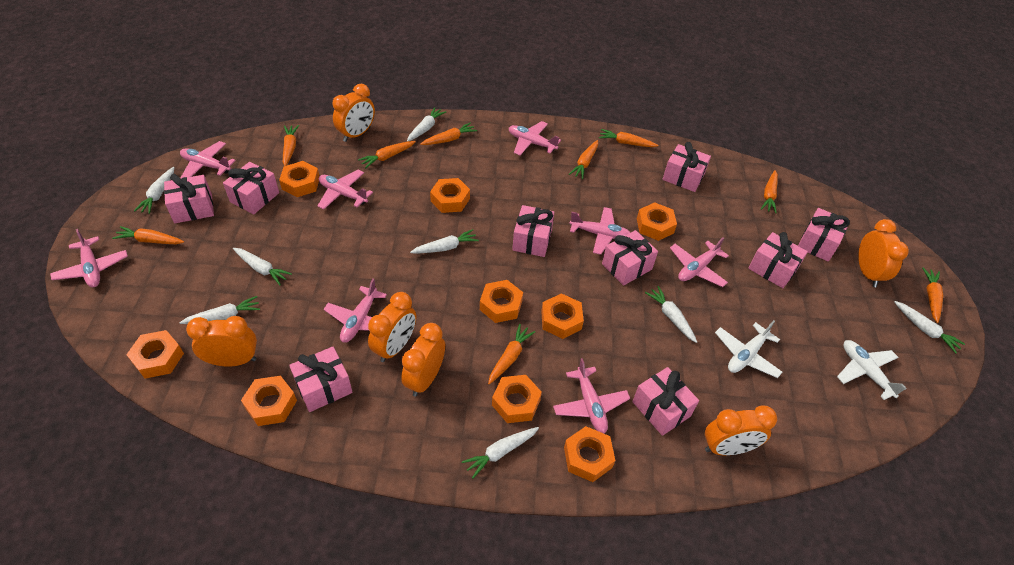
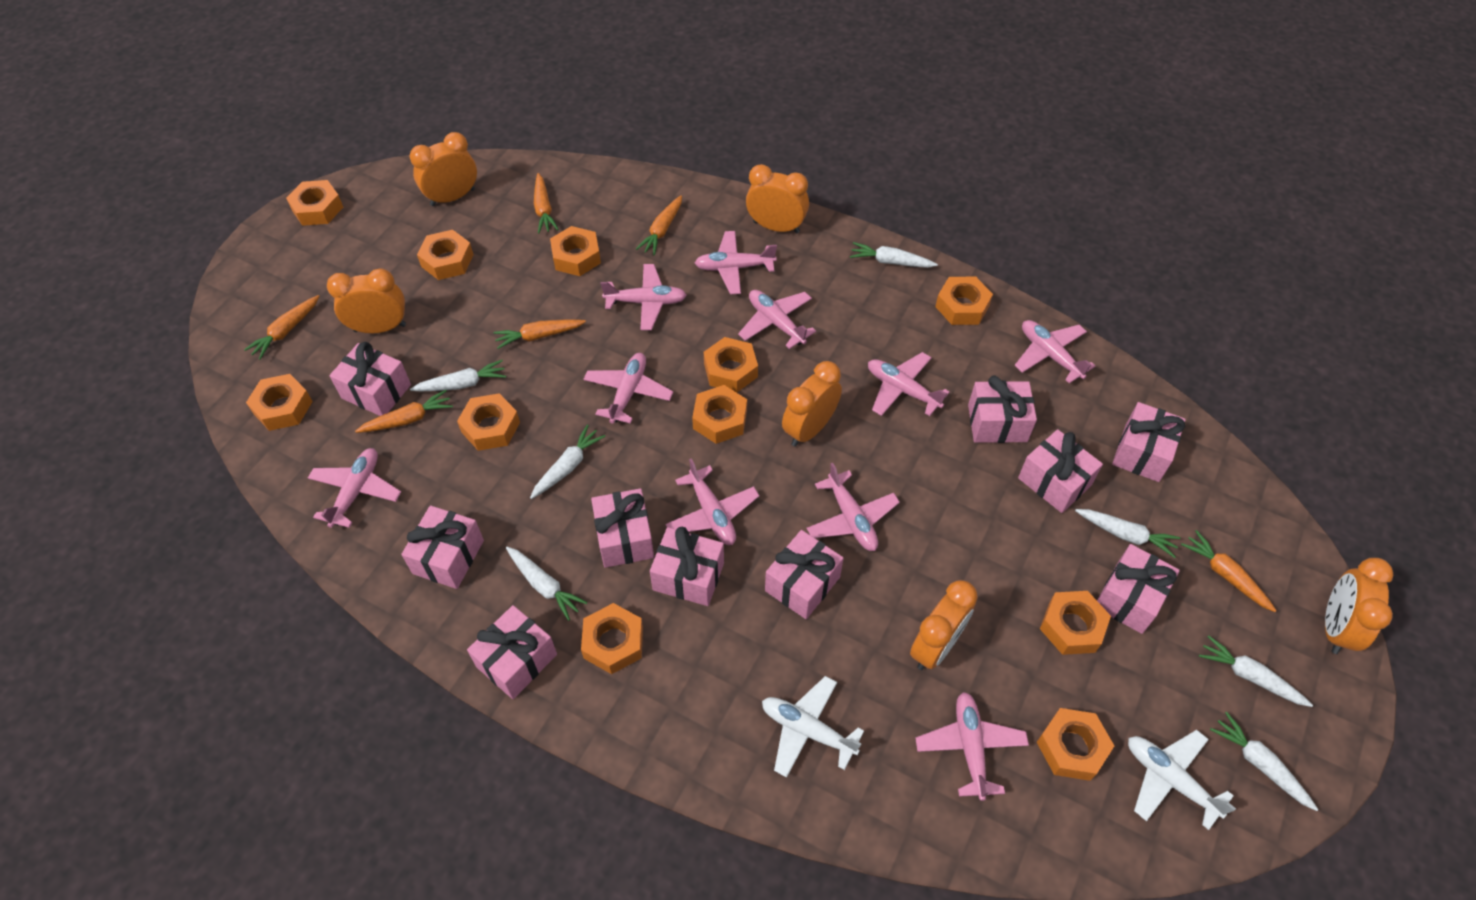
orange carrot: [112,226,184,244] [283,125,299,166] [358,141,416,168] [420,122,477,145] [488,324,536,384] [569,140,598,179] [599,129,658,147] [761,170,778,213] [922,268,943,323] = 9 -> [244,295,319,360] [355,390,453,433] [493,319,586,349] [534,173,559,234] [636,195,682,255] [1181,530,1277,612] = 6
orange nut: [126,330,184,379] [241,376,297,426] [279,161,319,197] [430,178,470,213] [480,280,523,323] [492,375,542,423] [541,293,584,339] [564,426,616,482] [637,202,677,241] = 9 -> [246,374,313,431] [286,180,343,226] [417,230,474,280] [457,393,520,451] [550,226,601,276] [581,603,643,674] [692,385,747,444] [704,337,758,393] [935,277,993,325] [1037,708,1114,781] [1040,591,1111,655] = 11
pink gift: [164,174,214,223] [223,162,279,214] [289,347,353,412] [512,205,554,257] [602,230,658,286] [632,367,699,436] [663,142,711,192] [748,232,808,288] [798,208,850,262] = 9 -> [329,342,411,416] [401,506,484,589] [467,605,557,699] [591,488,654,568] [650,527,724,606] [765,530,844,619] [968,376,1037,443] [1018,429,1103,513] [1097,544,1180,634] [1112,402,1186,482] = 10
pink plane: [50,229,128,287] [180,141,236,178] [317,170,373,209] [324,279,387,343] [509,121,561,155] [553,358,630,433] [569,207,630,255] [670,237,729,287] = 8 -> [308,448,401,528] [583,353,673,424] [600,264,687,330] [665,458,759,545] [695,231,777,294] [738,290,816,349] [806,463,900,551] [868,352,950,416] [915,692,1029,801] [1014,320,1095,384] = 10
white carrot: [134,167,174,214] [179,296,260,324] [233,248,292,285] [407,107,446,142] [410,229,479,254] [462,427,539,479] [645,286,697,343] [894,301,965,353] = 8 -> [410,360,506,391] [506,547,587,621] [530,425,605,499] [850,242,938,268] [1075,509,1180,558] [1199,635,1313,707] [1210,712,1318,811] = 7

